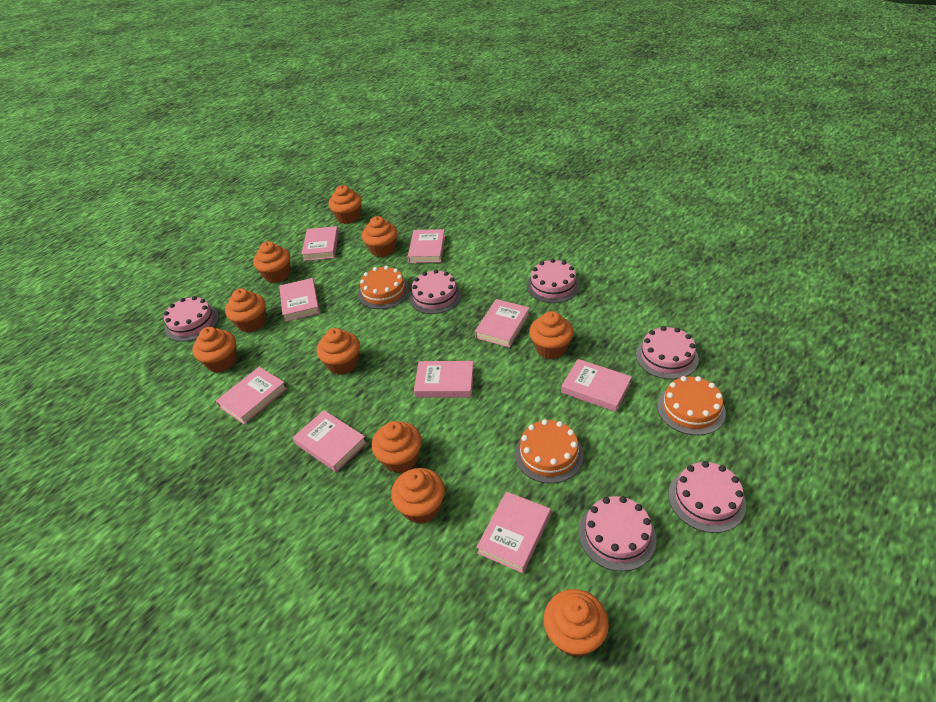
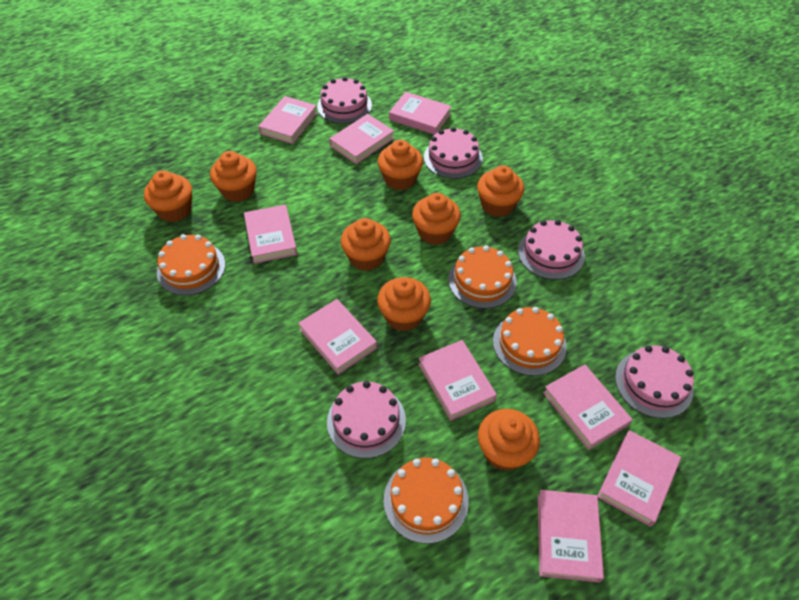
orange cake: [358,266,410,309] [515,419,583,484] [657,376,726,435] = 3 -> [157,234,225,296] [384,458,469,544] [448,246,517,309] [493,307,567,376] = 4
orange cupcake: [193,327,237,373] [225,289,266,333] [253,241,290,283] [317,328,360,375] [329,185,362,224] [362,216,397,257] [372,421,422,473] [391,468,445,524] [529,311,574,359] [544,589,609,657] = 10 -> [144,170,192,222] [210,151,257,202] [341,218,391,271] [377,277,431,332] [378,140,423,190] [412,193,461,245] [477,166,524,217] [478,409,540,471] = 8
pink cake: [164,296,219,342] [409,269,462,314] [527,259,580,303] [579,496,657,571] [636,326,699,379] [668,461,746,533] = 6 -> [317,77,372,124] [327,381,406,458] [424,127,483,179] [518,220,585,280] [615,345,694,418] = 5

